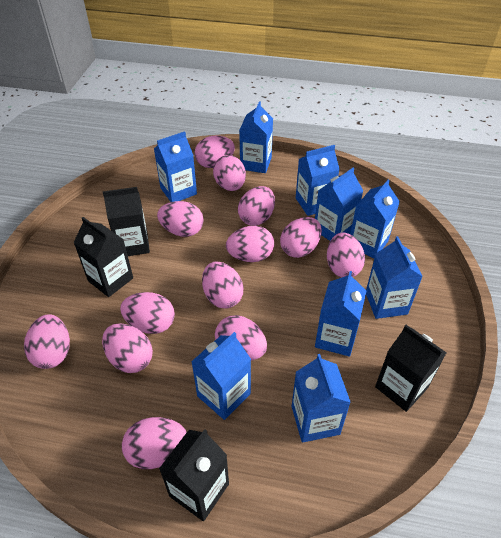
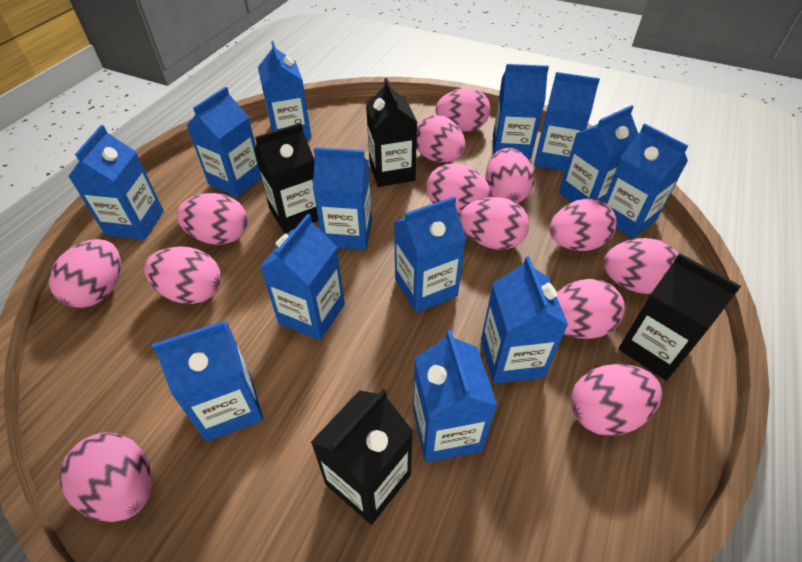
blue carton: [154,131,197,202] [191,332,251,420] [239,101,273,173] [292,354,351,443] [296,145,340,216] [315,168,363,241] [315,271,366,357] [350,180,400,258] [366,236,423,319] = 9 -> [68,125,164,240] [152,321,263,442] [187,87,261,198] [258,41,311,139] [260,214,345,340] [313,147,372,250] [394,196,466,313] [413,330,498,463] [481,256,568,384] [493,64,549,159] [534,72,600,171] [559,105,638,203] [603,124,689,239] = 13

